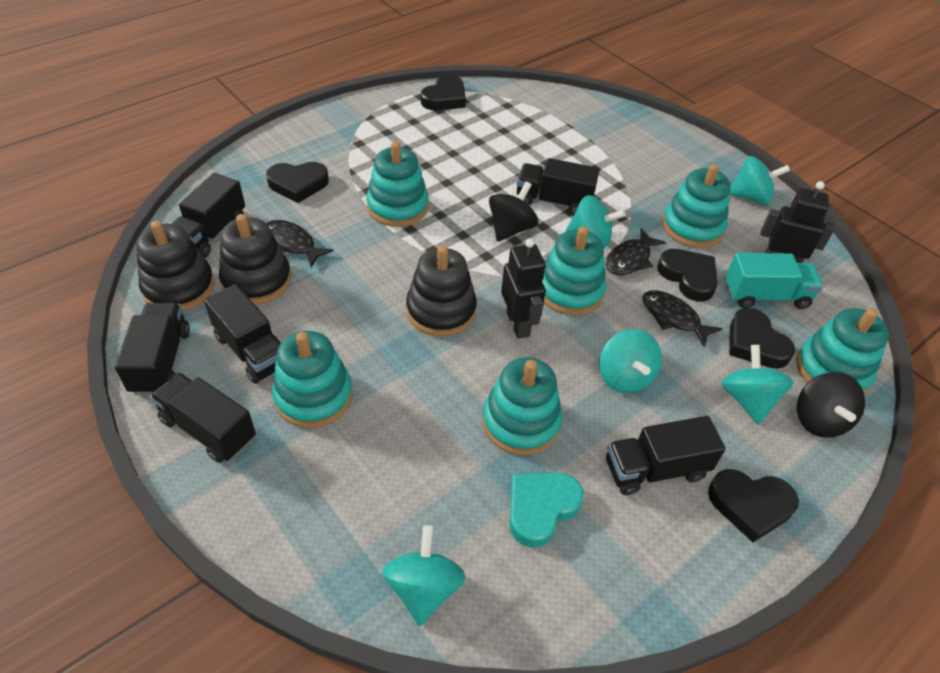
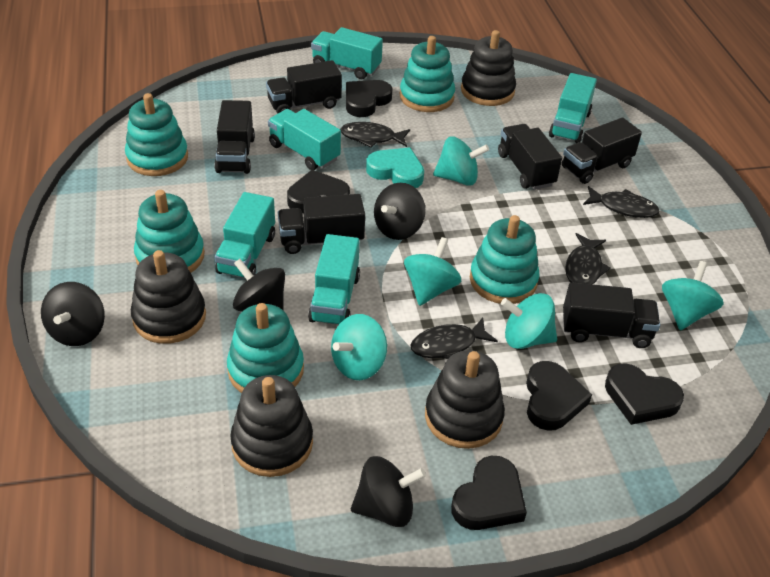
black fish: [267,220,333,267] [606,228,666,275] [642,290,722,347] = 3 -> [340,122,410,148] [411,318,498,359] [565,233,611,284] [583,186,660,218] = 4
black robot: [501,238,546,339] [760,181,835,263] = 2 -> none = 0
black spinning top: [489,181,539,241] [797,372,865,438] = 2 -> [41,282,105,346] [233,259,285,312] [351,456,426,527] [374,183,426,240] = 4
black stacking toy: [136,221,215,311] [219,214,291,305] [406,245,477,337] = 3 -> [131,250,206,344] [230,375,313,477] [425,350,505,449] [461,30,516,106] = 4
turquoise stacking toy: [272,331,353,428] [366,142,429,227] [482,357,562,455] [542,226,606,315] [662,164,731,248] [796,308,889,393] = 6 -> [125,93,188,176] [134,190,205,273] [227,303,304,393] [400,36,455,112] [470,215,539,304] = 5
turquoise truck: [726,253,823,309] = 1 -> [215,192,275,278] [268,109,341,170] [308,234,360,325] [311,27,383,79] [549,73,597,143] = 5

